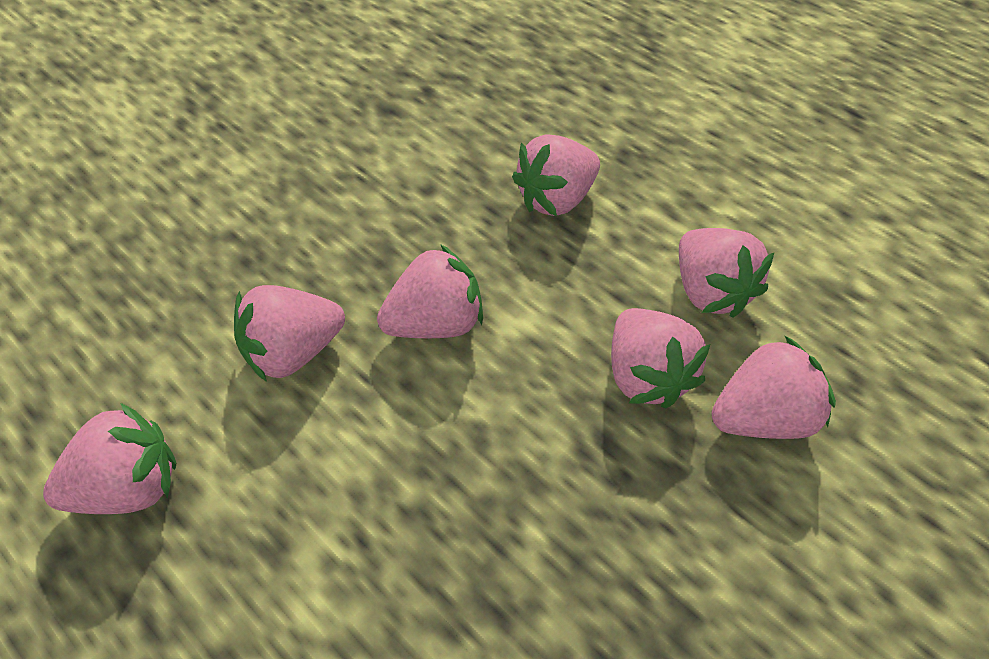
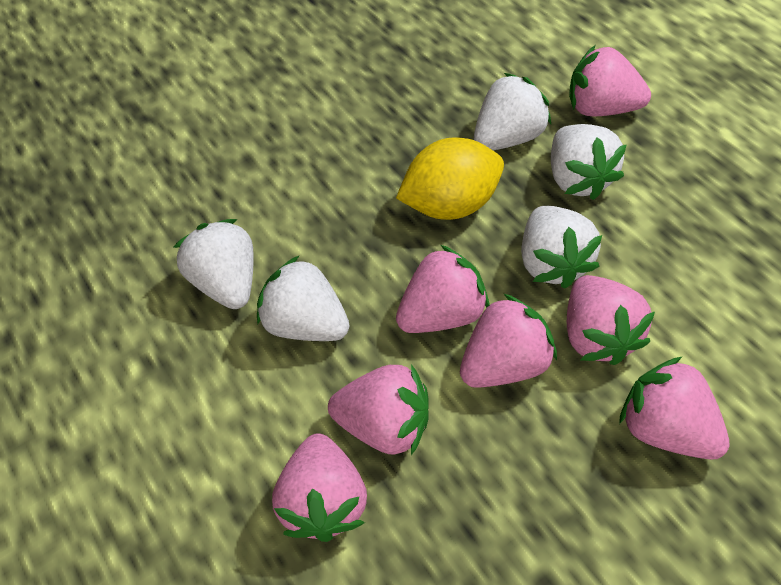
white strawberry: none = 0 -> [173,219,254,309] [257,256,350,341] [474,73,551,150] [521,206,602,289] [551,124,627,200] = 5
yellow lemon: none = 0 -> [396,137,504,220] = 1

